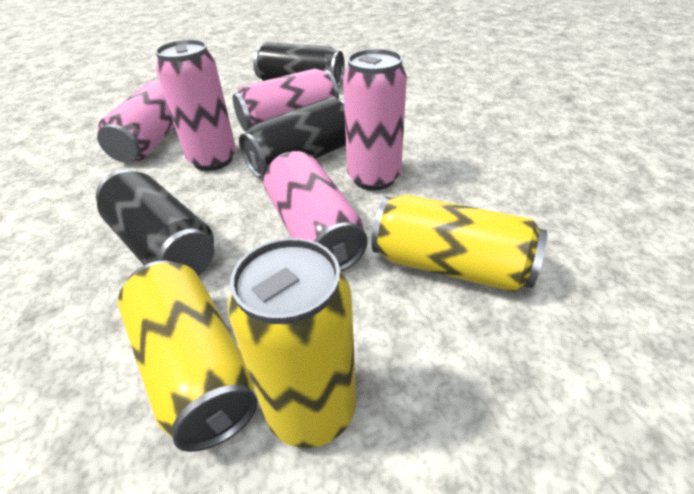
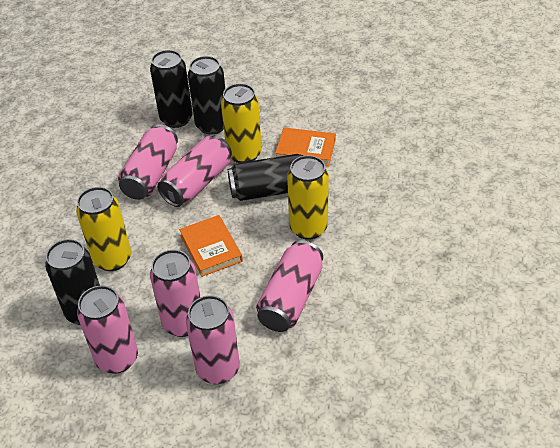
black can: [96,170,214,275] [239,97,346,178] [253,42,345,87] = 3 -> [45,239,100,325] [150,50,193,128] [188,56,225,135] [228,154,304,201] = 4
orange book: none = 0 -> [179,215,243,277] [275,127,336,166] = 2
pink can: [97,80,175,163] [155,40,236,171] [233,69,339,131] [264,151,367,271] [343,49,407,191] = 5 -> [77,285,138,374] [118,124,178,200] [150,250,200,337] [157,136,232,207] [186,295,240,384] [256,240,323,332] = 6

